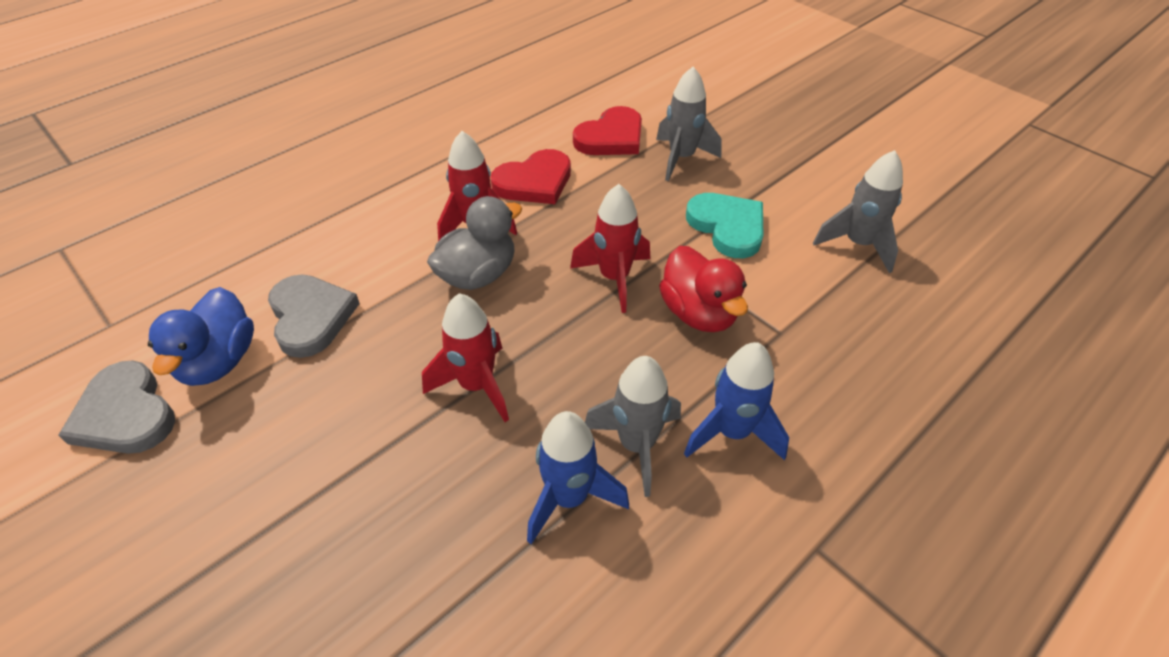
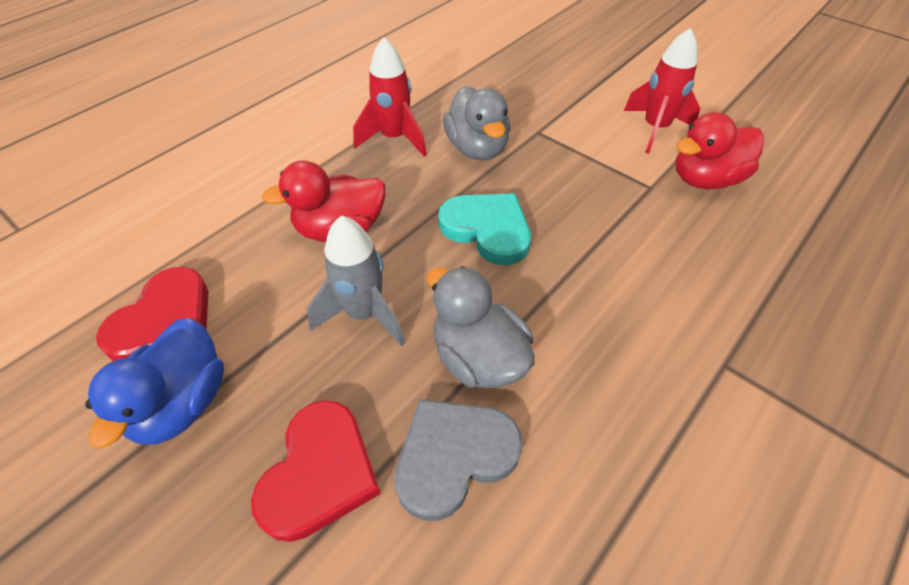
blue rocket: [527,411,629,544] [684,342,789,460] = 2 -> none = 0
grey duck: [427,196,522,290] = 1 -> [427,266,535,388] [443,86,510,160] = 2
grey heart: [59,360,175,454] [268,275,360,358] = 2 -> [394,399,523,521] = 1
grey rocket: [585,356,681,497] [656,67,722,181] [813,150,903,273] = 3 -> [307,216,405,347] = 1
red duck: [659,246,748,332] = 1 -> [262,160,386,242] [676,112,764,189] = 2
red rocket: [422,293,509,422] [437,131,517,241] [570,184,650,313] = 3 -> [353,37,427,157] [624,28,700,154] = 2

